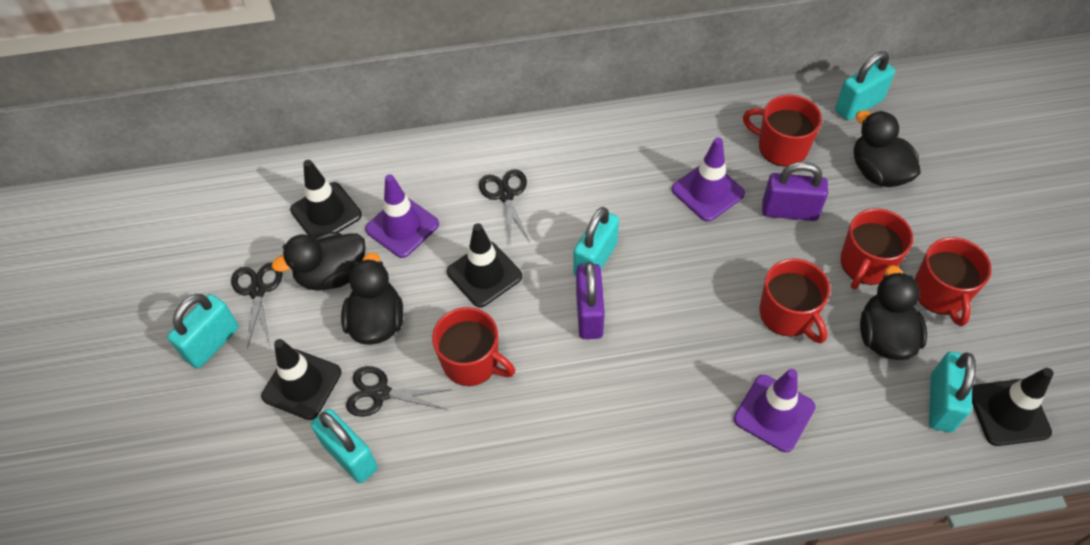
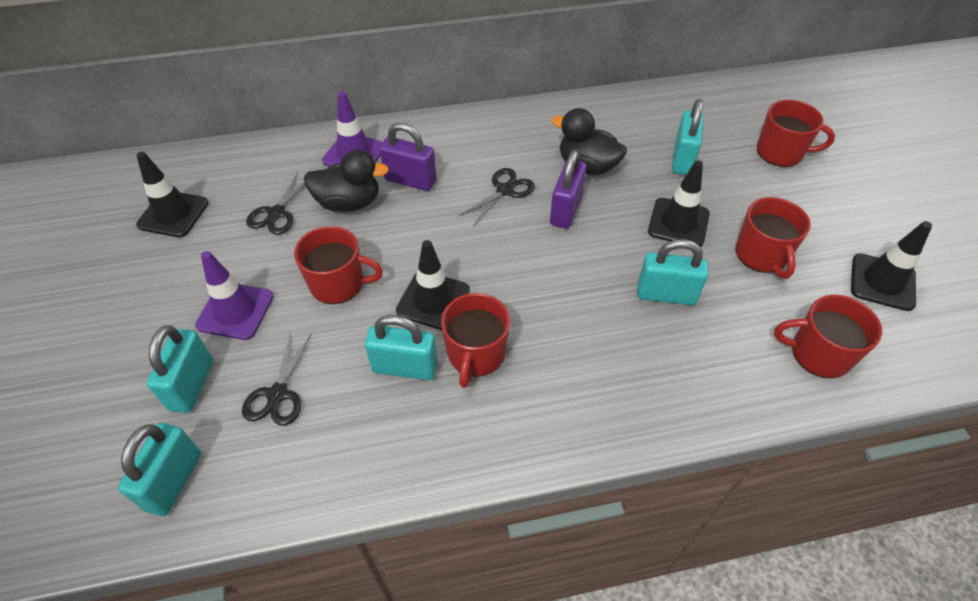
black duck: [272,232,366,291] [341,252,403,345] [854,110,921,187] [860,265,927,360] = 4 -> [304,150,389,212] [551,108,627,175] = 2
purple traffic cone: [365,174,439,258] [672,137,745,222] [734,369,816,452] = 3 -> [195,251,274,340] [322,92,383,166] = 2

